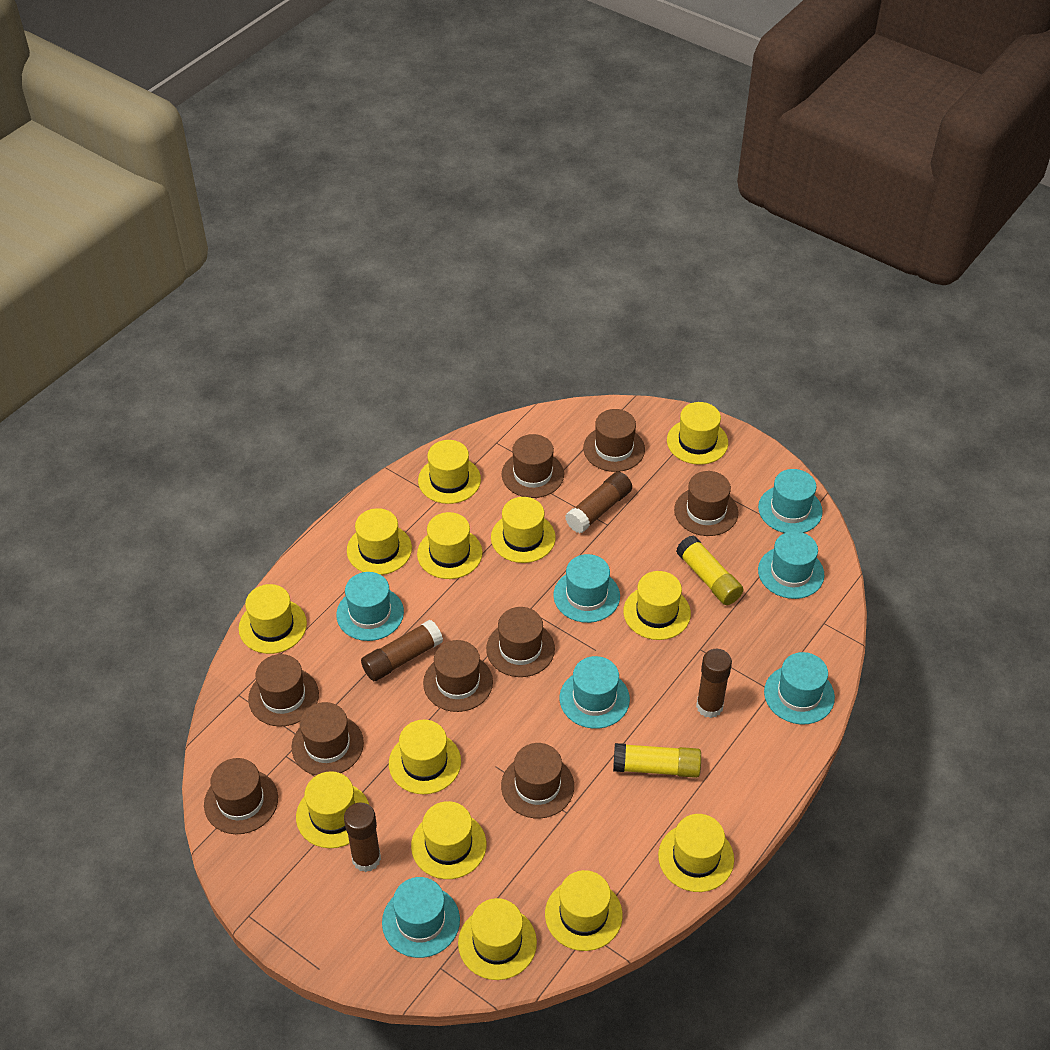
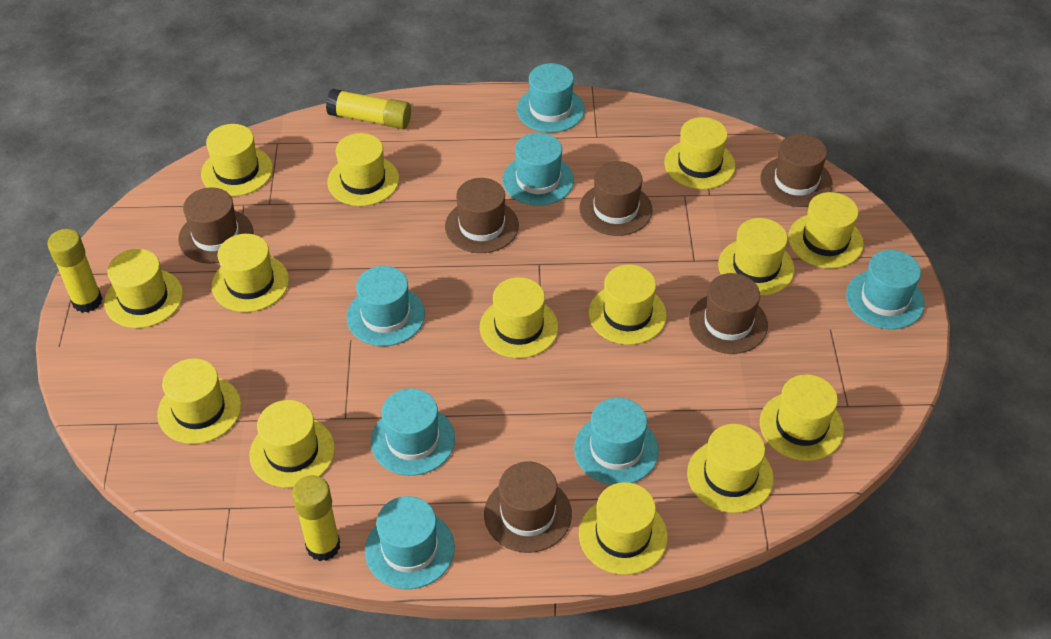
brown glue stick: [344,802,381,872] [361,620,443,681] [565,472,632,533] [696,649,732,718] = 4 -> none = 0
brown hat: [204,758,278,834] [248,654,319,727] [292,702,364,775] [423,640,493,712] [486,607,555,677] [501,743,574,818] [502,434,564,498] [583,409,645,472] [674,471,738,536] = 9 -> [178,187,254,264] [445,178,519,253] [484,462,572,553] [580,161,653,236] [689,273,768,354] [760,134,833,207] = 6
yellow glue stick: [613,743,701,778] [676,536,744,605] = 2 -> [47,229,103,313] [292,475,340,561] [326,89,411,129] = 3
yellow hat: [239,584,307,654] [296,771,369,848] [347,508,412,575] [389,720,461,794] [411,801,486,879] [417,512,482,579] [418,440,481,504] [458,898,537,980] [491,497,556,563] [545,870,623,951] [623,571,691,640] [658,814,734,892] [667,402,728,465] = 13 -> [104,249,183,328] [157,358,241,444] [201,124,273,196] [212,234,289,312] [249,400,335,488] [327,133,399,206] [480,277,558,358] [579,482,668,575] [588,264,667,345] [664,117,735,189] [687,424,774,513] [718,218,794,296] [760,374,844,461] [788,192,864,269] = 14

